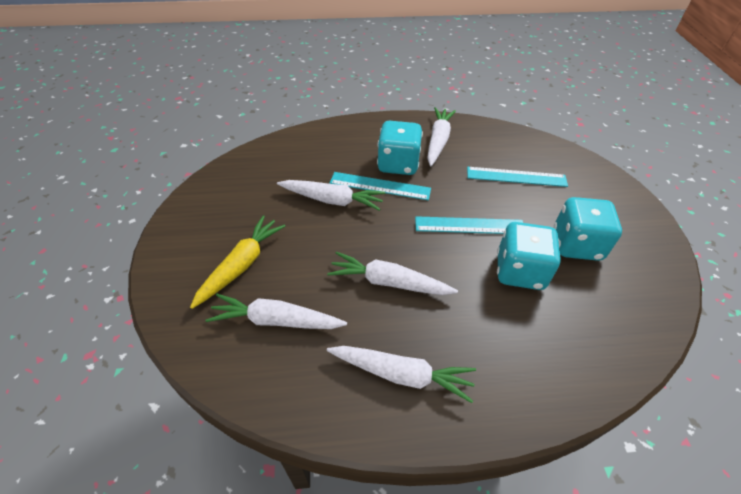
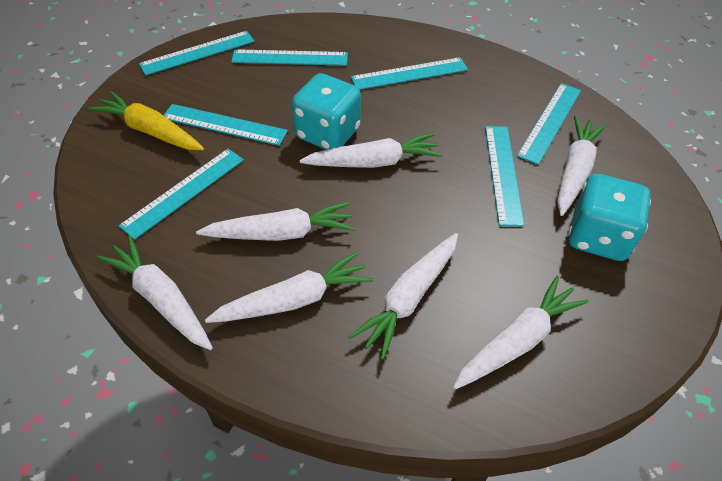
turquoise dice: [377,121,423,175] [497,222,561,290] [554,197,622,261] = 3 -> [292,73,361,150] [568,174,651,261] = 2
turquoise ruler: [330,172,431,200] [415,216,523,234] [467,167,568,187] = 3 -> [119,149,244,240] [139,31,255,76] [163,104,288,146] [231,49,348,66] [351,57,468,90] [485,126,524,226] [517,83,581,165] = 7
white carrot: [206,294,347,329] [277,180,385,211] [327,252,458,295] [327,346,476,403] [427,107,456,166] = 5 -> [97,235,213,350] [196,202,355,241] [205,251,373,323] [299,133,443,168] [349,233,458,359] [453,276,589,390] [557,116,607,216] = 7

